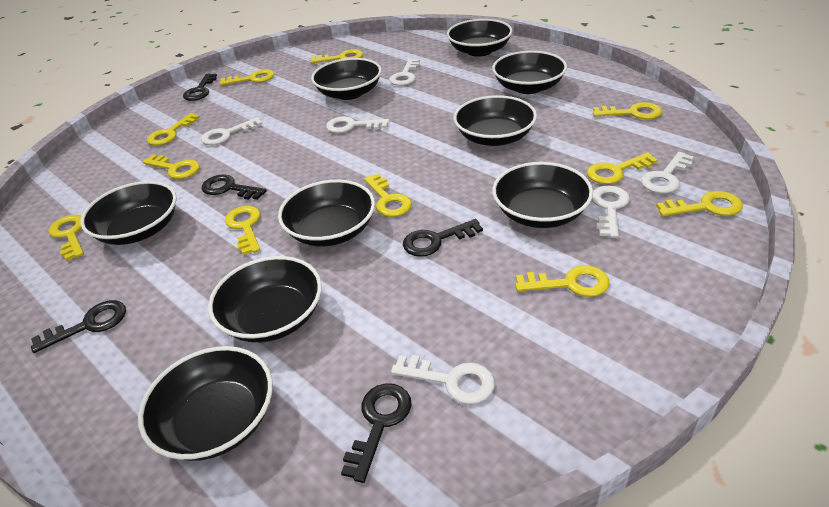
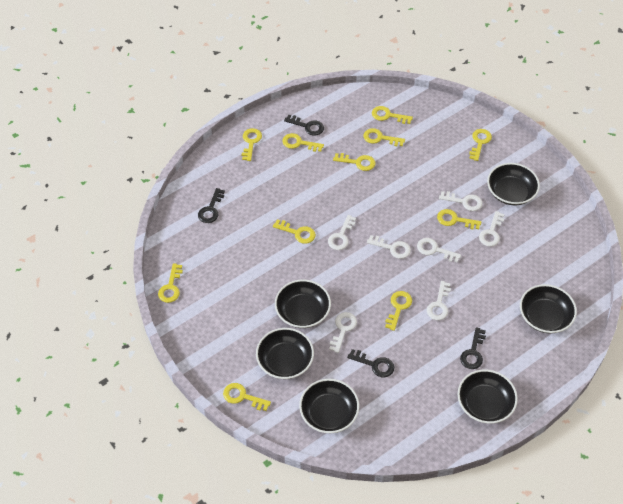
black bowl: [80,181,177,245] [138,346,273,461] [208,256,322,342] [278,180,375,247] [311,58,382,100] [447,19,513,57] [454,95,537,146] [492,51,567,94] [492,162,593,228] = 9 -> [256,328,314,379] [275,280,331,328] [299,379,359,433] [458,370,518,424] [487,163,540,205] [520,284,577,334] = 6
black key: [31,300,126,353] [183,74,217,101] [202,174,267,200] [341,383,412,483] [403,219,483,257] = 5 -> [198,188,225,223] [284,114,324,136] [347,349,394,377] [460,327,486,369] = 4
white key: [201,117,262,145] [326,116,389,133] [389,59,420,86] [391,355,495,404] [592,186,630,238] [641,152,694,193] = 6 -> [328,215,356,250] [329,312,357,353] [367,235,411,259] [417,238,461,262] [427,281,451,320] [439,191,483,211] [479,211,504,247] = 7

